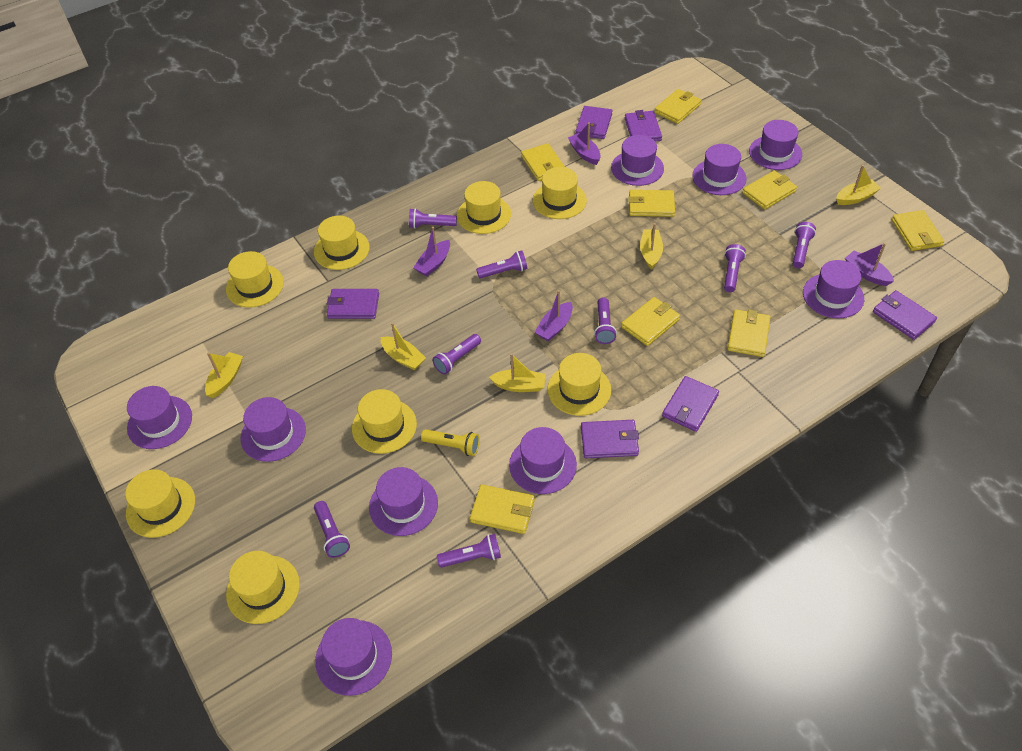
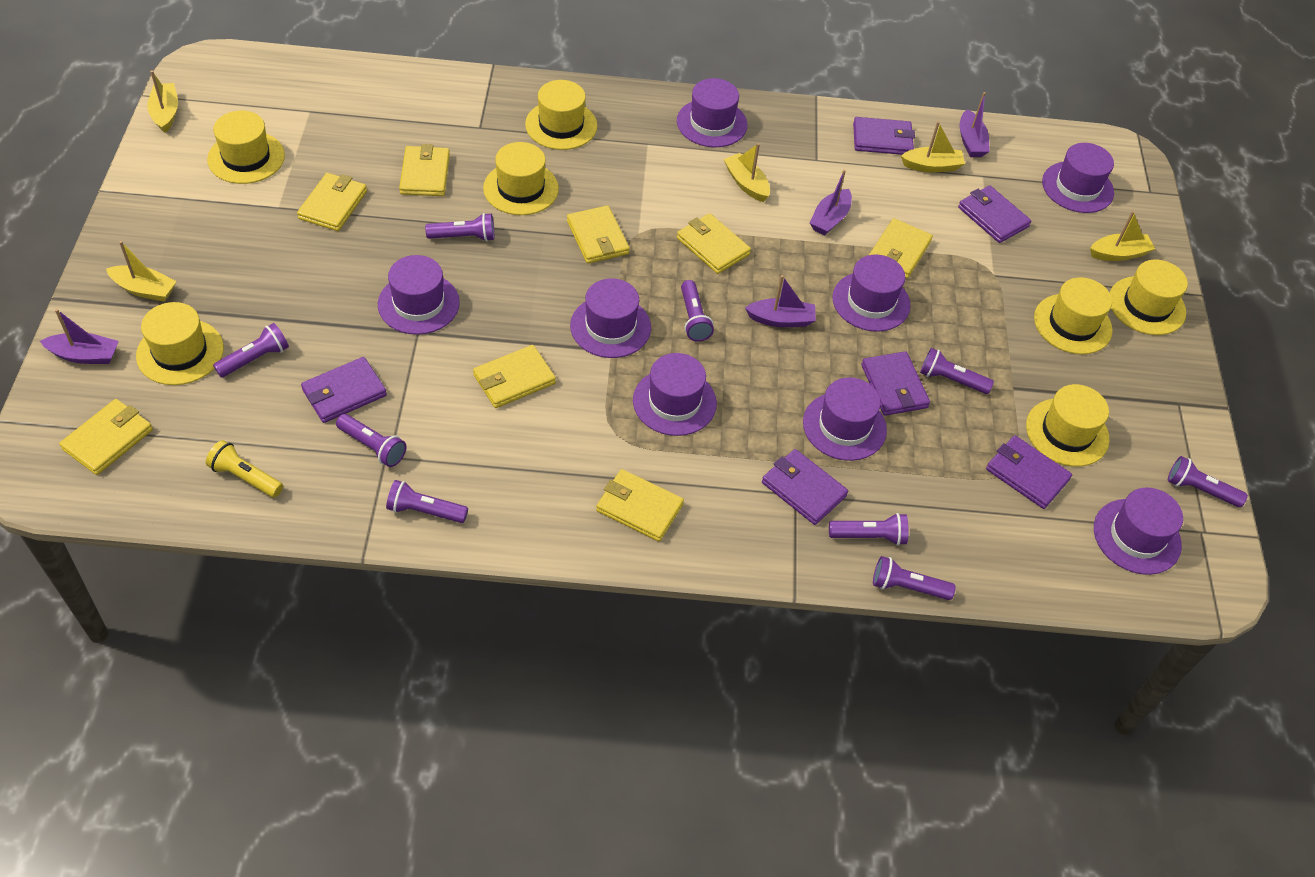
purple flashlight: [314,501,350,558] [409,208,457,229] [433,334,481,375] [437,534,501,568] [476,250,527,279] [594,297,617,344] [724,244,746,292] [793,222,816,268] = 8 -> [213,323,289,377] [336,414,406,467] [386,480,468,523] [425,213,494,241] [681,280,714,341] [829,513,909,546] [873,556,956,600] [920,348,994,394] [1168,456,1248,507] = 9
purple hat: [127,386,192,449] [240,397,306,462] [315,618,392,696] [369,467,438,536] [509,427,577,494] [611,135,664,186] [692,144,747,195] [749,120,802,170] [803,260,864,318] = 9 -> [378,255,460,335] [570,278,651,358] [633,353,717,436] [677,78,747,147] [803,377,887,461] [832,255,911,332] [1042,143,1114,213] [1094,488,1183,575] = 8
yellow hat: [125,469,195,538] [226,251,284,307] [226,551,300,624] [314,216,370,270] [352,389,417,454] [457,181,511,234] [533,167,587,219] [547,353,611,416] = 8 -> [136,302,224,385] [207,111,285,184] [483,142,559,215] [525,80,597,150] [1026,384,1110,467] [1034,277,1113,354] [1110,260,1188,335] = 7

